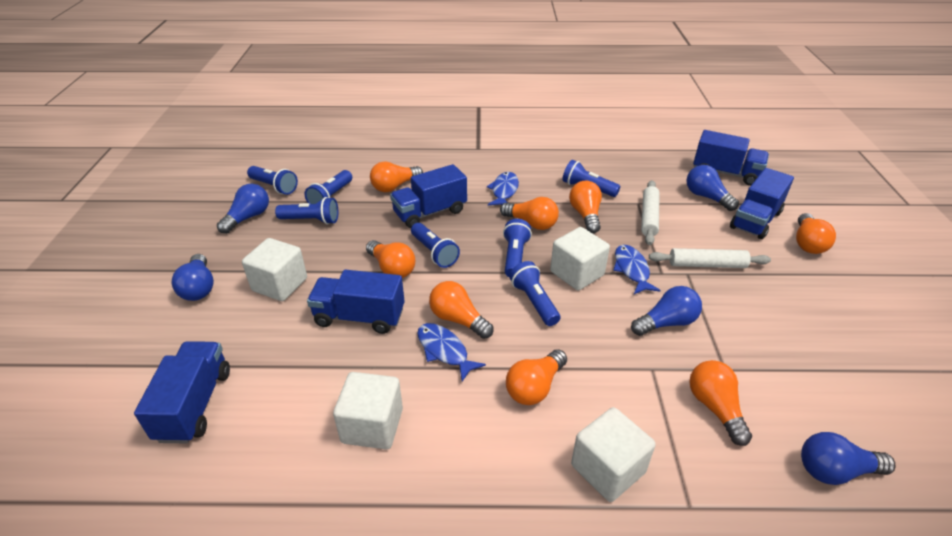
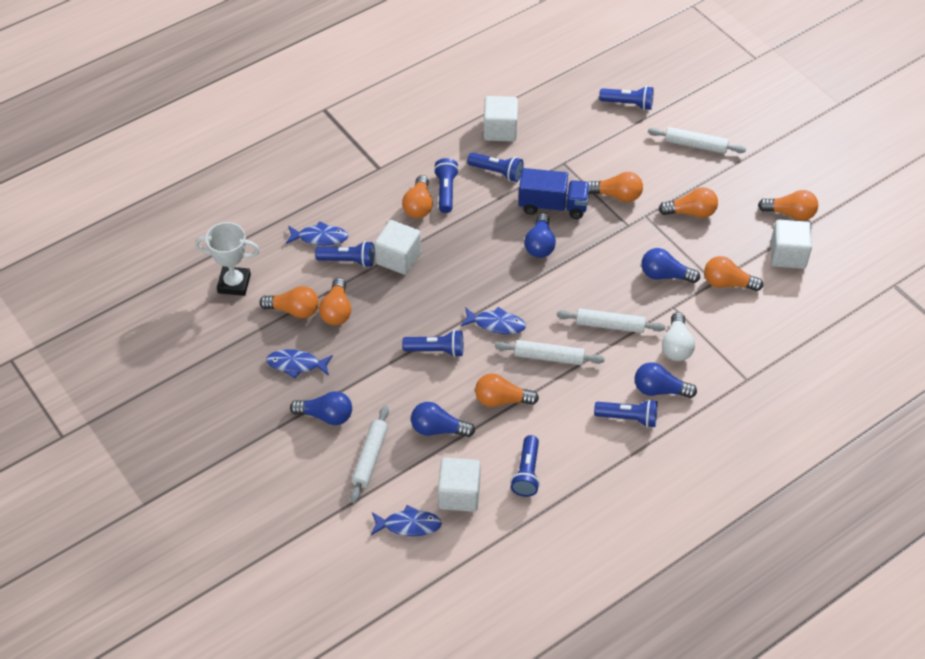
blue fish: [417,323,486,381] [487,172,519,205] [613,245,661,294] = 3 -> [266,349,333,378] [286,221,348,246] [371,505,442,536] [460,307,526,334] = 4
blue truck: [134,341,230,443] [307,270,405,334] [390,164,467,228] [693,130,769,186] [730,168,794,239] = 5 -> [518,168,590,219] = 1
white light bulb: none = 0 -> [662,312,695,361] = 1
white rolling pin: [641,180,660,245] [649,248,771,268] = 2 -> [350,406,389,503] [495,340,605,365] [557,309,665,333] [648,127,746,154] = 4
white trophy: none = 0 -> [195,222,260,296] = 1

